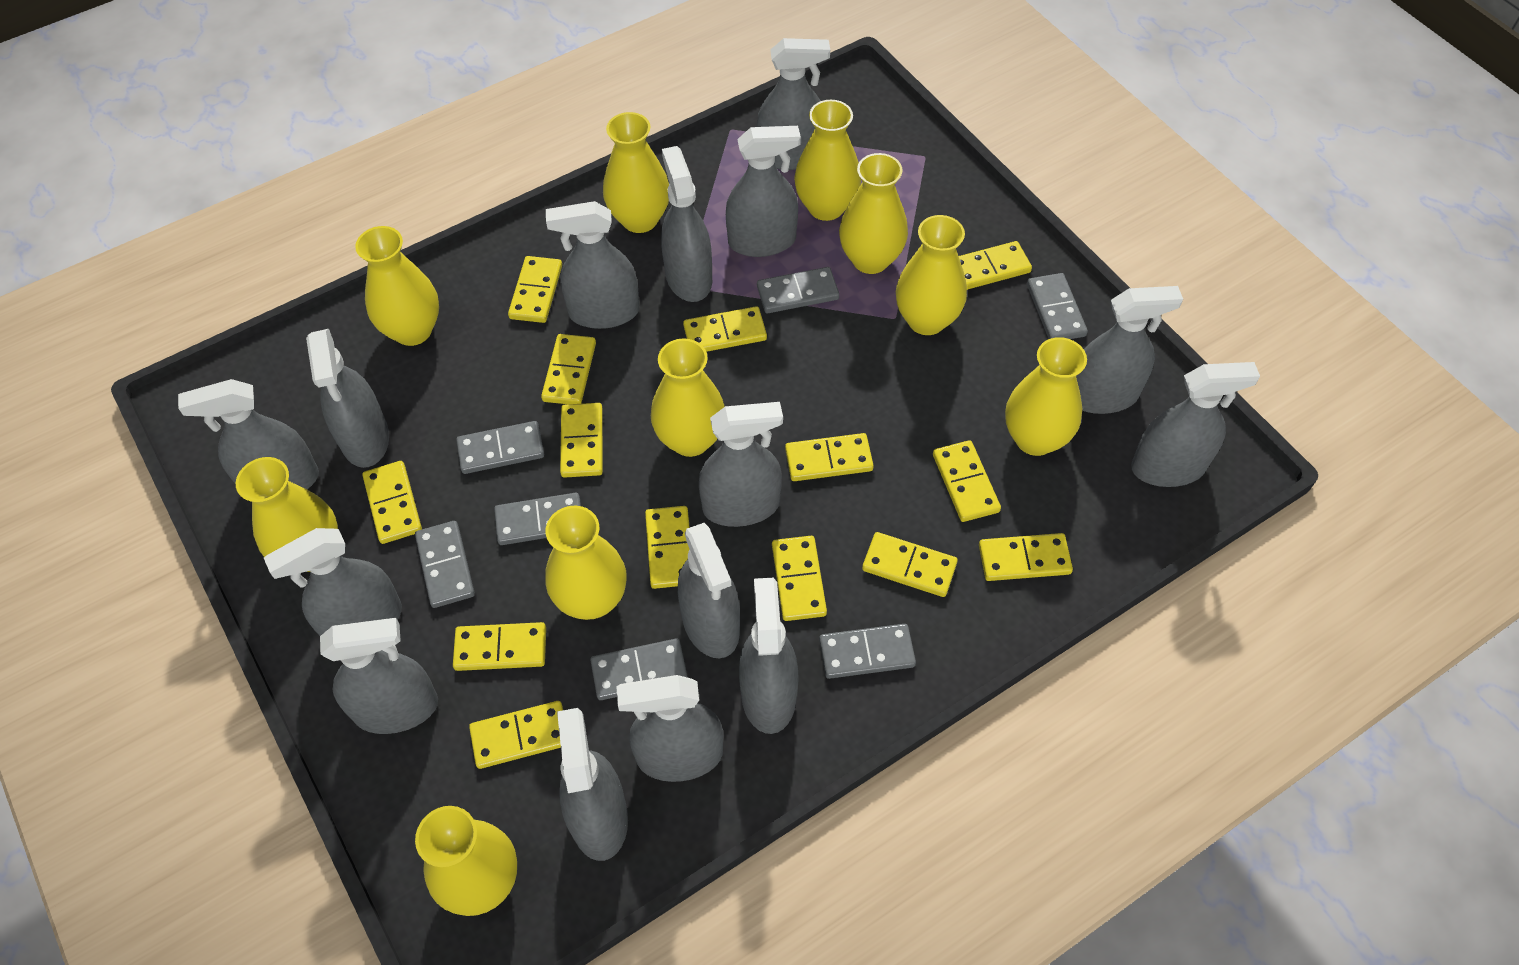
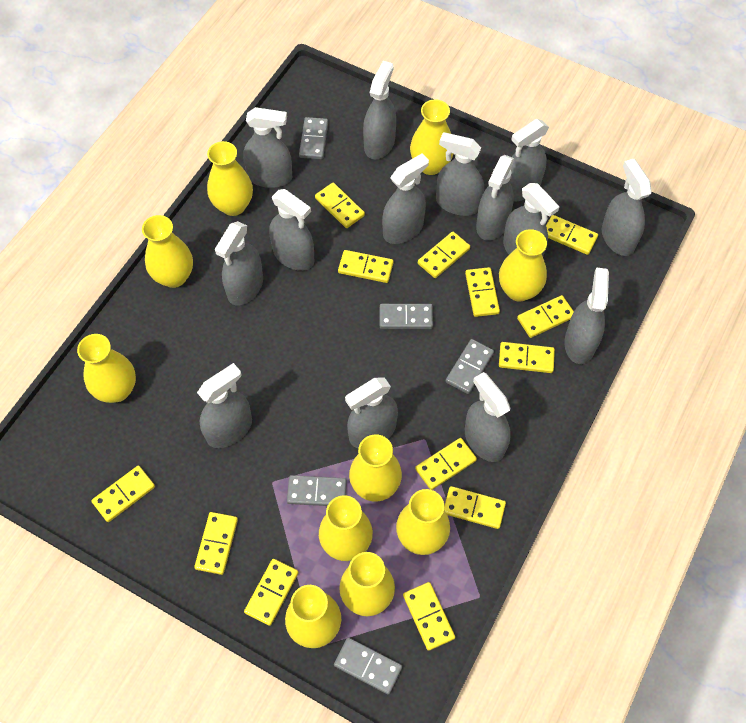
grey domino: [415,521,475,608] [456,421,544,474] [494,493,581,545] [590,638,688,700] [757,267,839,313] [819,624,916,679] [1027,273,1088,339] = 7 -> [287,475,347,506] [299,117,328,159] [334,638,402,695] [380,304,433,329] [446,339,494,394] = 5
grey spray bottle: [178,379,319,489] [264,528,402,636] [306,329,389,468] [320,618,438,734] [546,201,639,329] [557,708,628,861] [617,675,723,782] [661,146,712,302] [678,523,740,658] [699,402,783,527] [726,126,801,257] [739,578,798,734] [757,38,830,170] [1076,286,1183,414] [1131,362,1260,487] = 15 -> [197,363,252,448] [215,221,263,305] [243,107,292,188] [269,189,314,271] [345,377,398,448] [363,61,396,159] [382,154,429,244] [436,132,484,216] [465,372,511,462] [476,155,515,241] [503,183,559,256] [509,119,549,201] [564,267,609,364] [602,159,652,256] = 14
yellow domino: [362,461,422,544] [453,622,546,671] [469,701,563,769] [508,256,562,323] [541,334,596,404] [560,403,603,478] [645,506,690,589] [683,306,767,352] [772,536,827,621] [785,433,874,481] [862,532,958,597] [933,440,1001,522] [959,241,1032,290] [979,533,1073,581] = 14 -> [91,466,155,522] [194,512,238,575] [244,559,299,626] [315,183,365,228] [338,250,394,283] [403,582,455,651] [415,438,477,490] [418,231,470,278] [444,486,506,529] [465,267,500,317] [499,342,555,373] [517,295,574,338] [546,215,598,255] = 13

